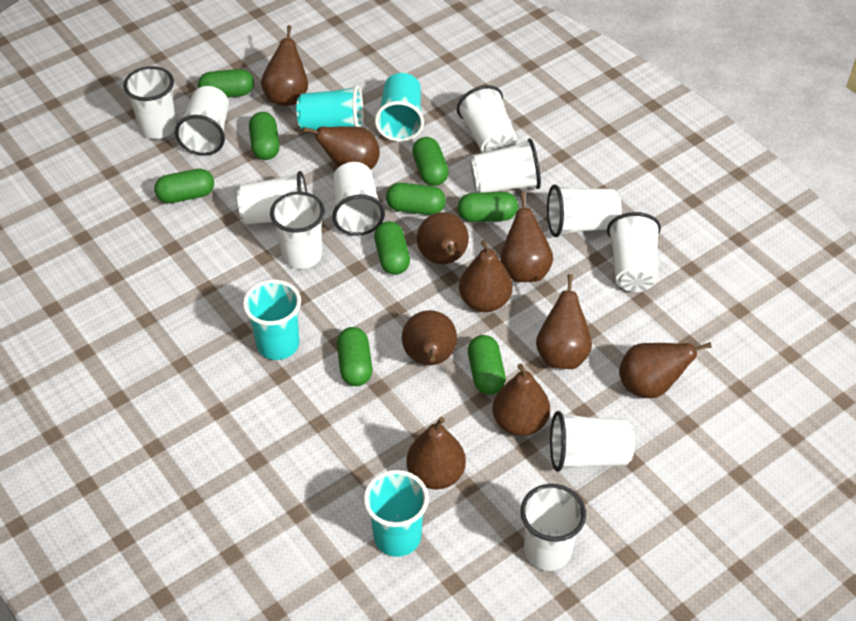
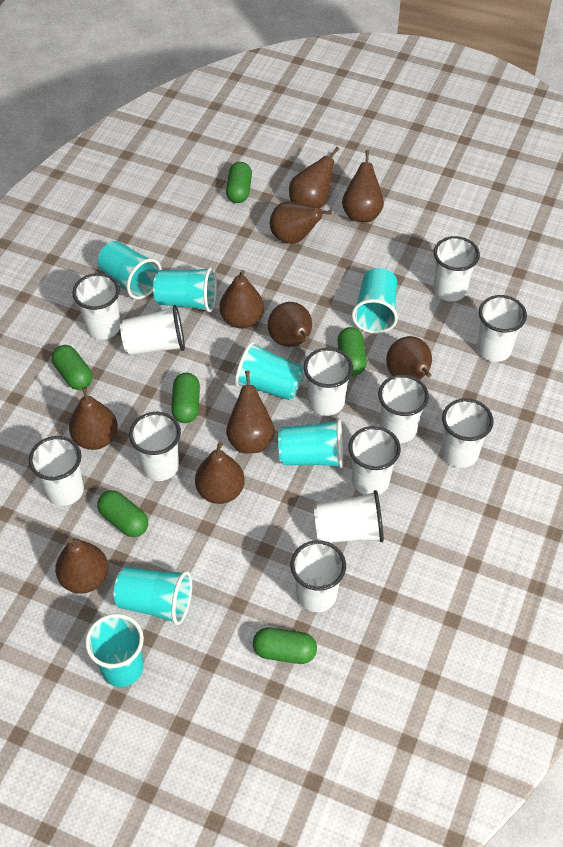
green capsule: [154,169,214,203] [198,69,254,98] [249,112,280,160] [337,327,372,386] [374,221,410,275] [386,183,446,215] [412,137,449,186] [458,192,518,222] [468,335,506,395] = 9 -> [52,345,92,390] [97,490,148,537] [171,373,200,423] [226,162,252,203] [253,628,317,664] [338,327,367,376] = 6
turquoise cup: [243,280,301,360] [297,85,364,130] [364,470,429,557] [375,73,424,142] = 4 -> [85,614,144,687] [98,241,162,299] [114,567,192,625] [153,267,217,313] [235,341,304,400] [278,418,343,468] [352,268,398,334] = 7
white cup: [123,66,177,139] [175,86,229,156] [237,171,307,224] [270,192,325,269] [332,162,385,236] [457,85,517,153] [470,138,541,193] [521,484,586,571] [547,185,622,237] [550,411,635,472] [607,212,661,292] = 11 -> [29,436,84,506] [72,273,120,339] [120,305,185,355] [129,412,181,481] [290,540,346,612] [304,348,353,416] [314,490,384,543] [349,426,401,495] [378,375,429,443] [433,236,480,302] [441,398,493,468] [477,295,527,362] = 12

